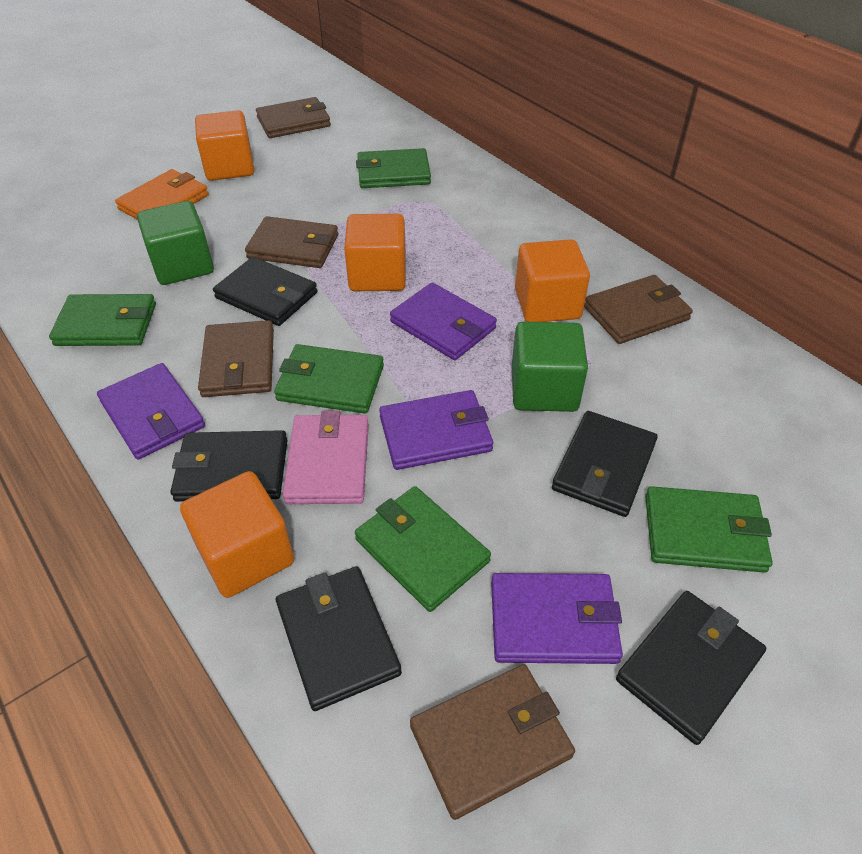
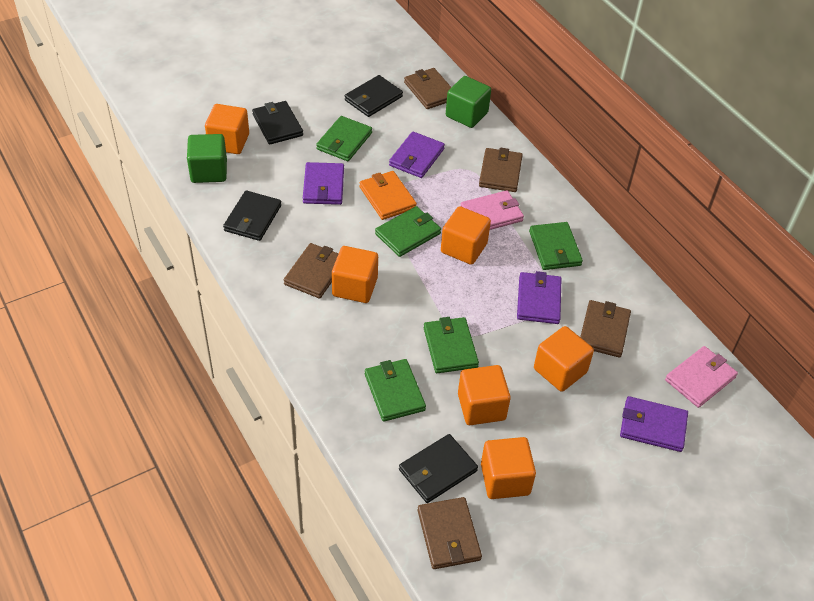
black wallet: [170,430,288,502] [213,257,317,326] [276,566,402,711] [552,411,658,517] [616,591,766,745] = 5 -> [223,190,281,241] [252,101,303,145] [345,75,403,117] [399,434,478,503] = 4
orange cube: [180,471,294,598] [195,110,254,181] [344,214,406,291] [515,239,590,322] = 4 -> [205,104,249,154] [332,246,378,303] [441,206,491,265] [458,365,511,425] [481,437,536,499] [534,326,594,392] = 6
pink wallet: [283,410,369,504] = 1 -> [460,190,524,230] [665,346,738,408] = 2

